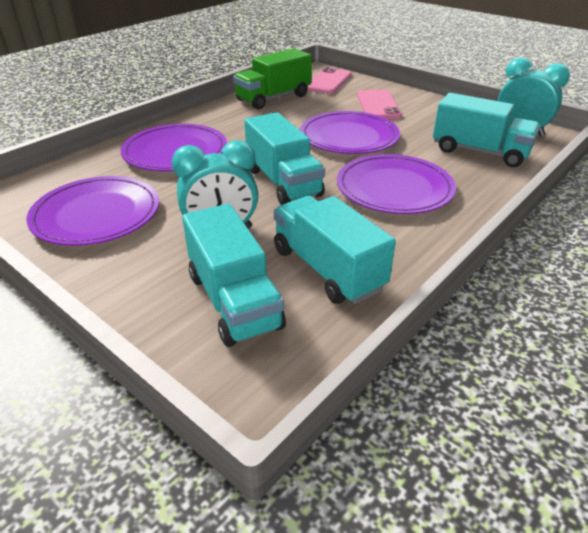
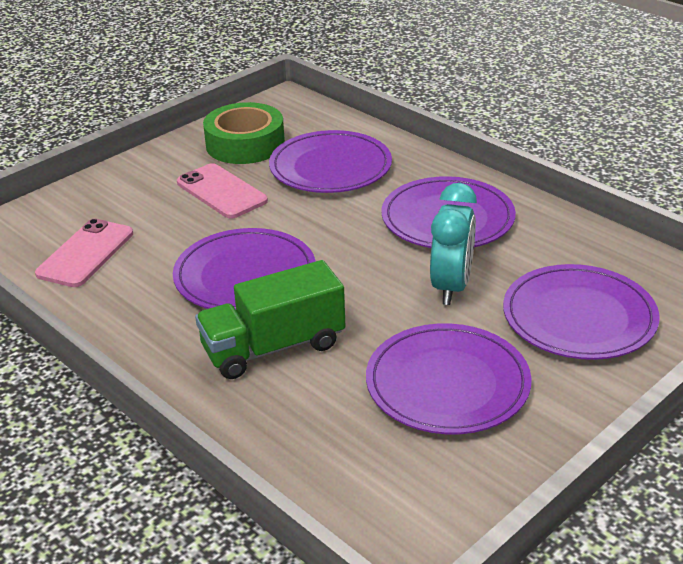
green tape: none = 0 -> [203,102,285,164] = 1
purple plate: [26,176,159,246] [121,124,227,171] [300,111,400,154] [337,154,456,214] = 4 -> [173,228,316,310] [269,130,392,193] [366,323,532,434] [382,176,516,248] [503,264,660,360] = 5
turquoise clock: [172,140,258,229] [498,57,570,137] = 2 -> [430,183,477,305] = 1
turquoise truck: [182,204,286,347] [244,112,325,205] [274,196,396,304] [433,93,540,167] = 4 -> none = 0

